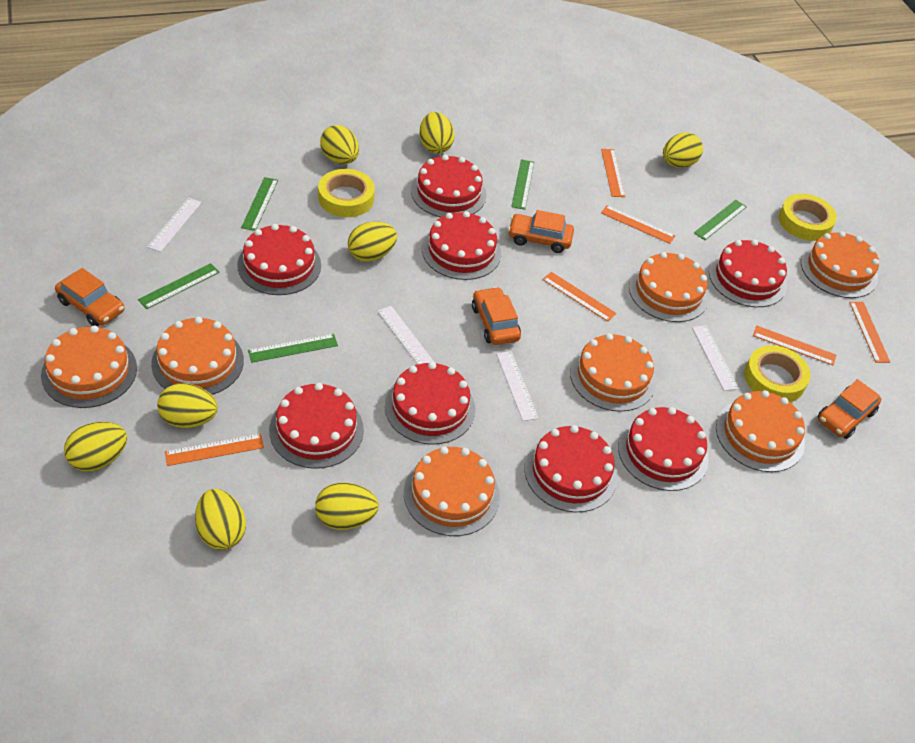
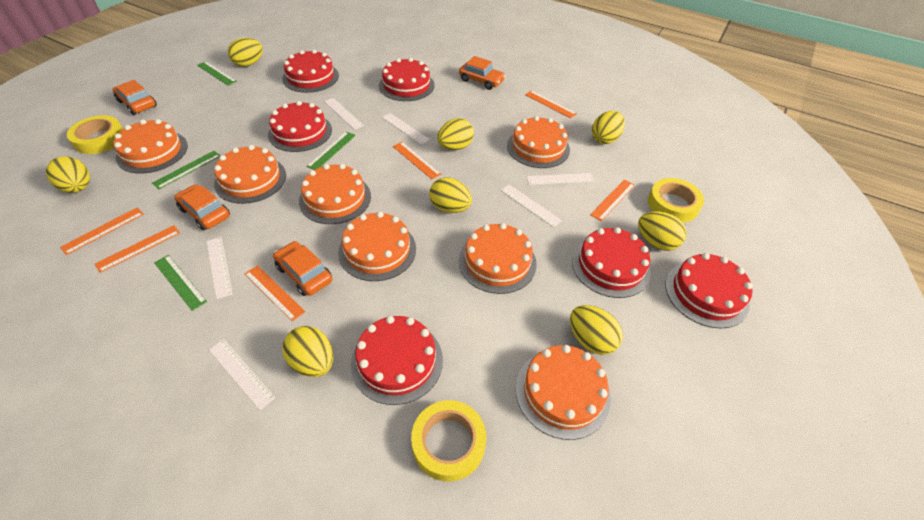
green ruler: [138,263,220,309] [241,177,278,231] [248,334,338,363] [511,159,534,210] [694,200,747,240] = 5 -> [152,151,221,189] [154,255,207,311] [197,61,237,86] [306,132,356,170] = 4
red cake: [237,224,321,295] [269,383,364,469] [385,362,476,445] [411,154,487,217] [422,211,501,280] [524,425,618,512] [618,407,709,491] [709,239,787,307] = 8 -> [268,101,332,152] [282,50,339,93] [351,316,443,405] [379,58,435,101] [572,227,651,298] [666,253,753,328] = 6
white ruler: [147,198,202,252] [378,306,435,364] [496,351,539,421] [692,325,739,391] = 4 -> [206,237,233,299] [209,339,275,410] [324,98,364,130] [382,113,430,145] [501,185,562,227] [526,173,594,185] = 6

